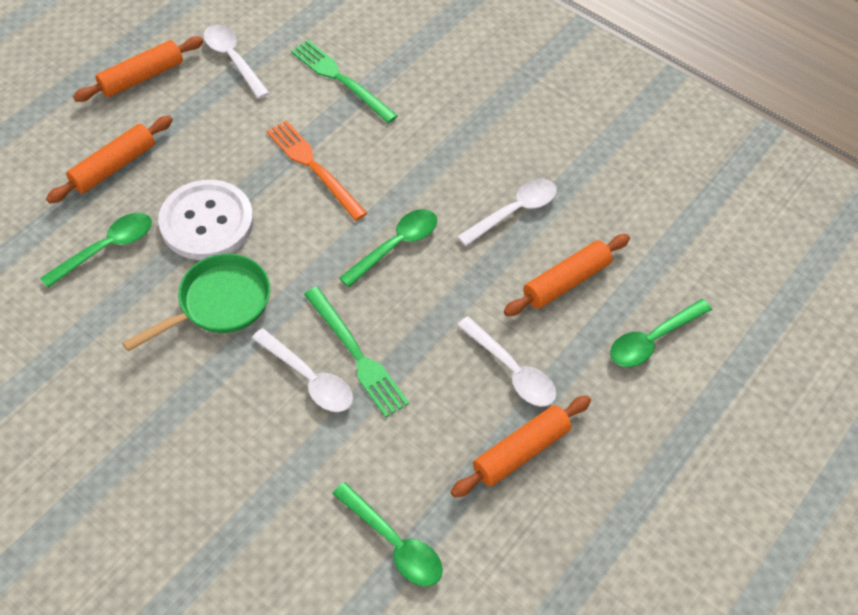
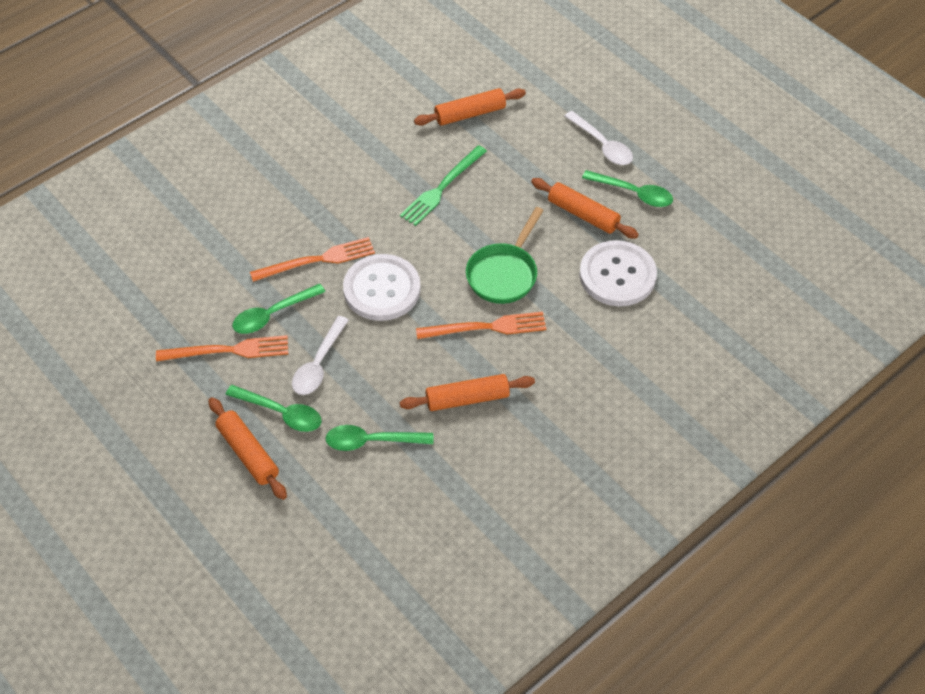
green fork: [291,40,398,123] [304,287,409,417] = 2 -> [400,145,487,226] = 1
orange fork: [266,120,367,221] = 1 -> [156,335,288,362] [250,237,375,282] [416,312,546,339] = 3
white button: [158,180,254,260] = 1 -> [343,254,421,321] [579,240,657,306] = 2
white spoon: [203,25,269,99] [252,328,353,412] [457,179,557,246] [457,316,556,407] = 4 -> [292,316,349,395] [565,111,633,165] = 2

